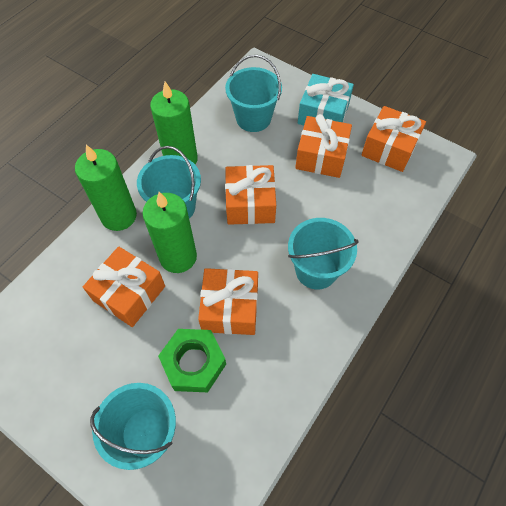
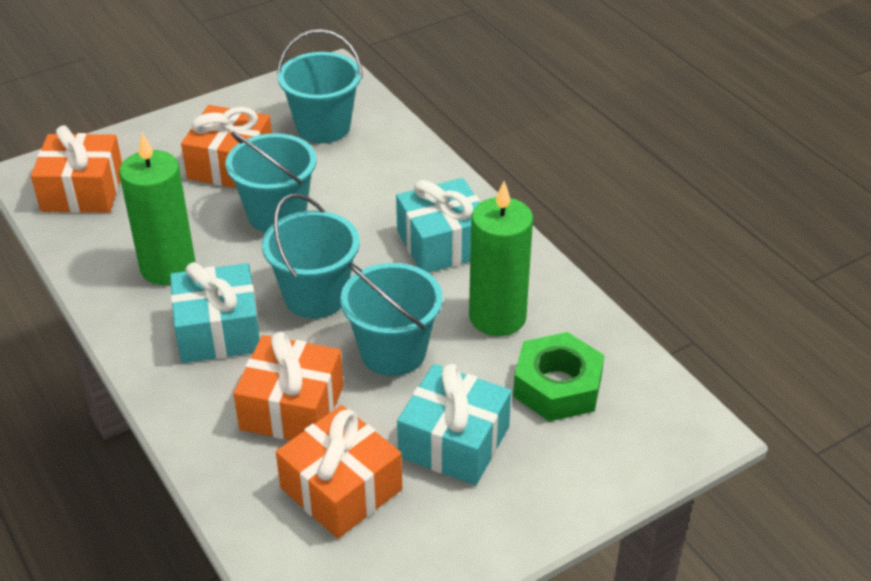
green candle: [75,145,137,231] [143,192,197,273] [150,81,198,165] = 3 -> [119,133,195,285] [469,181,533,336] = 2
orange gift: [83,246,165,327] [198,268,258,335] [225,165,276,225] [295,114,352,178] [361,106,426,172] = 5 -> [31,125,122,213] [181,105,272,188] [233,332,343,440] [276,405,402,539] = 4
turquoise gift: [298,74,354,126] = 1 -> [170,262,260,363] [396,178,480,273] [397,364,511,485] = 3

